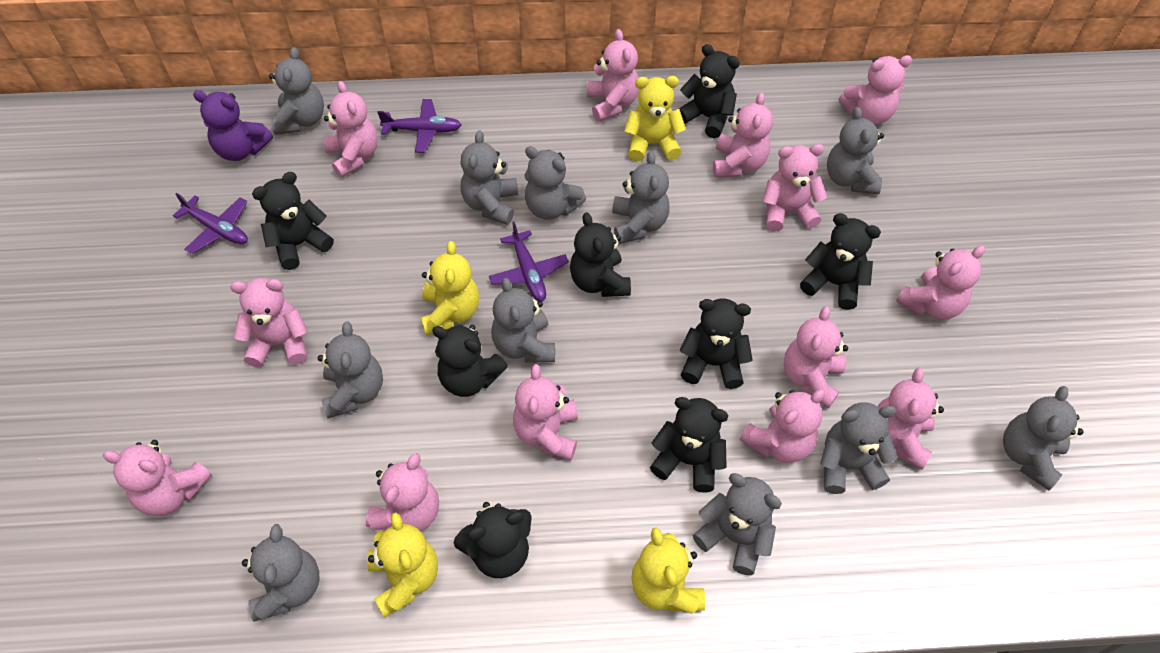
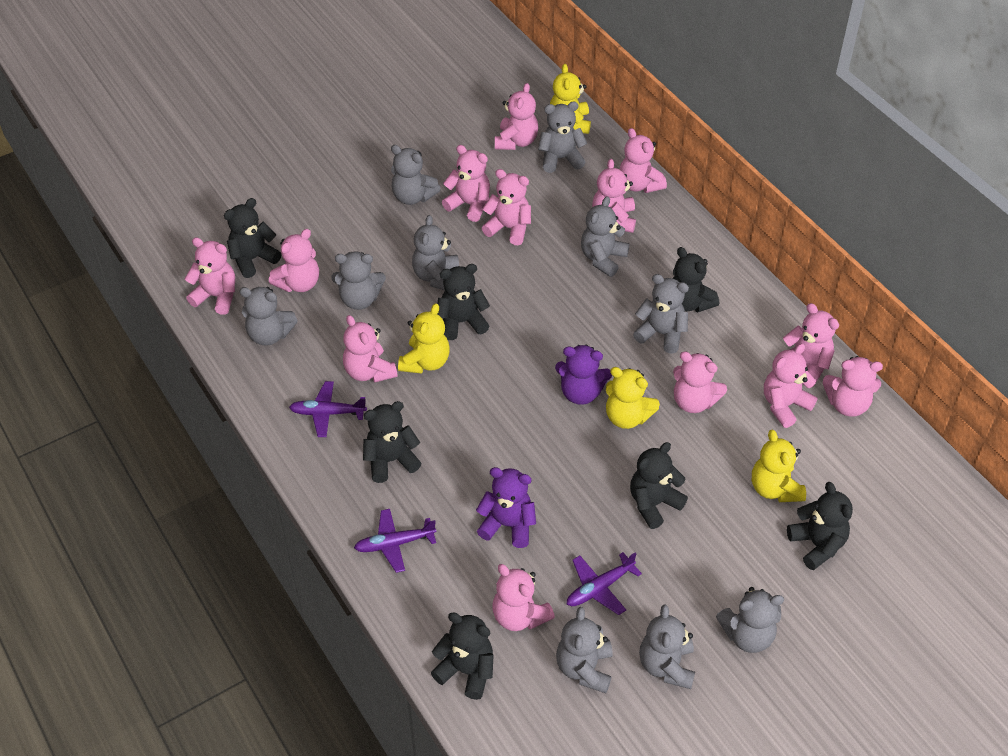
black teddy bear: [252,172,334,270] [432,324,508,397] [454,502,532,578] [570,213,631,297] [650,397,729,493] [679,44,740,138] [680,299,753,389] [800,213,881,310] = 8 -> [224,198,281,278] [363,401,421,483] [431,612,494,700] [437,264,490,340] [630,442,688,529] [672,247,719,312] [787,482,853,570] = 7
grey teddy bear: [242,524,320,622] [269,47,324,135] [318,322,383,418] [460,131,518,225] [491,278,555,363] [524,146,586,220] [612,151,670,244] [693,473,782,575] [820,402,898,494] [827,107,884,194] [1003,386,1084,490] = 11 -> [240,287,298,346] [331,251,386,310] [391,145,441,205] [412,215,459,290] [538,102,588,173] [556,607,613,693] [581,196,629,277] [633,274,689,354] [639,605,695,689] [716,587,784,653] = 10
purple teddy bear: [193,90,273,161] = 1 -> [476,467,536,548] [555,345,612,405] = 2

